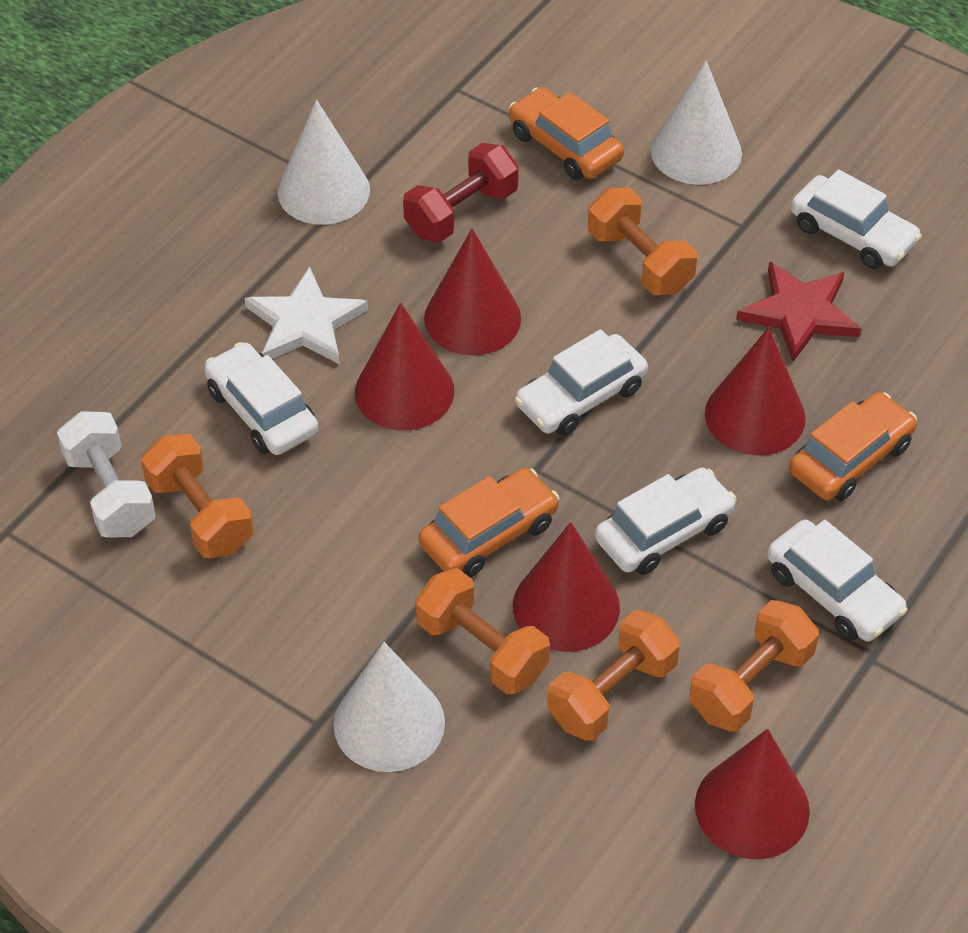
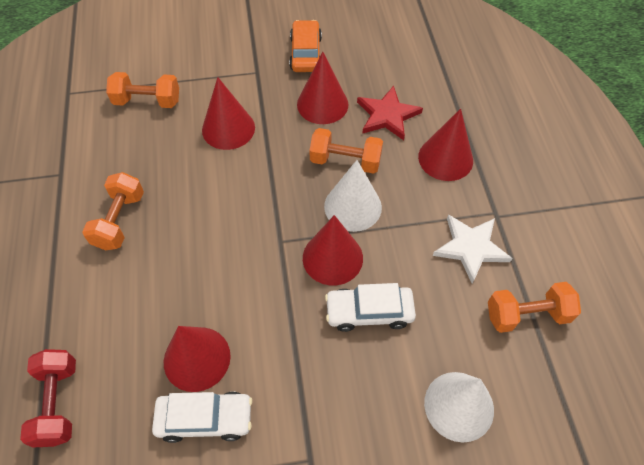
orange car: [418,468,560,578] [509,87,624,180] [789,392,917,501] = 3 -> [289,20,322,72] = 1
orange dumbbell: [141,434,254,558] [415,568,550,694] [547,610,680,741] [588,188,697,295] [689,600,819,732] = 5 -> [82,172,144,250] [106,72,179,108] [309,128,383,174] [488,282,581,333] = 4
white car: [204,342,319,455] [515,329,648,436] [595,468,736,575] [767,520,908,642] [791,169,922,269] = 5 -> [152,391,252,443] [325,283,416,332] = 2
white cone: [277,100,370,225] [333,642,445,772] [651,60,742,185] = 3 -> [324,160,382,232] [424,372,494,442] = 2
white dumbbell: [57,411,156,538] = 1 -> none = 0

